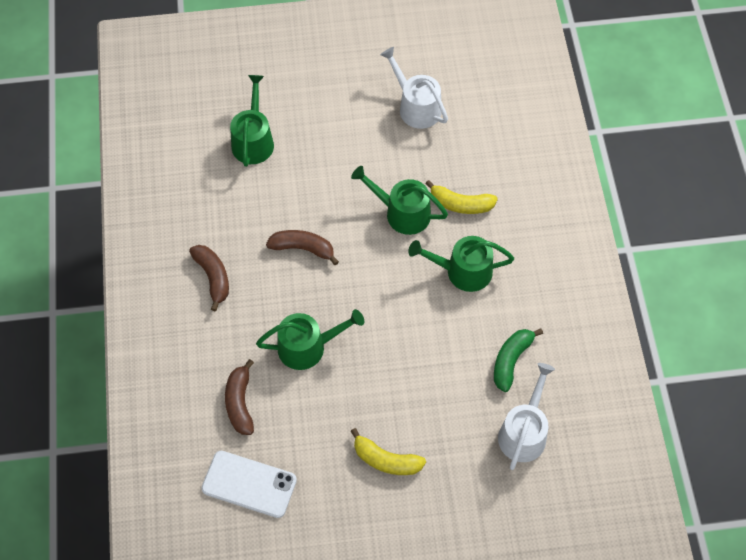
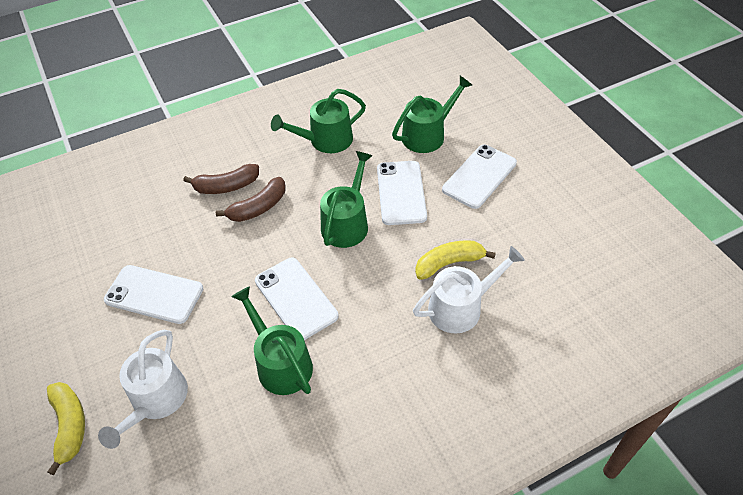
brown banana: [189,245,229,311] [225,359,254,435] [266,230,339,266] = 3 -> [183,164,259,194] [216,177,286,222] = 2
green banana: [494,328,543,392] = 1 -> none = 0
white phone: [202,451,297,518] = 1 -> [104,265,203,324] [255,258,339,340] [377,161,427,225] [442,145,517,209] = 4

